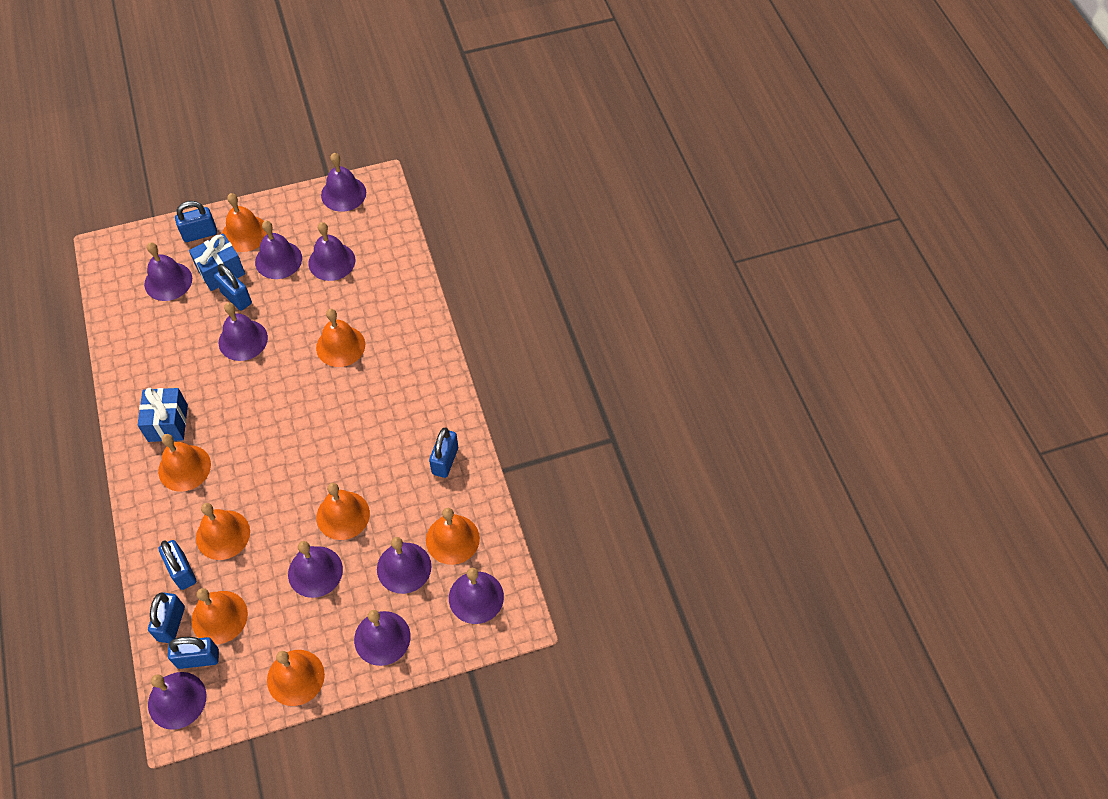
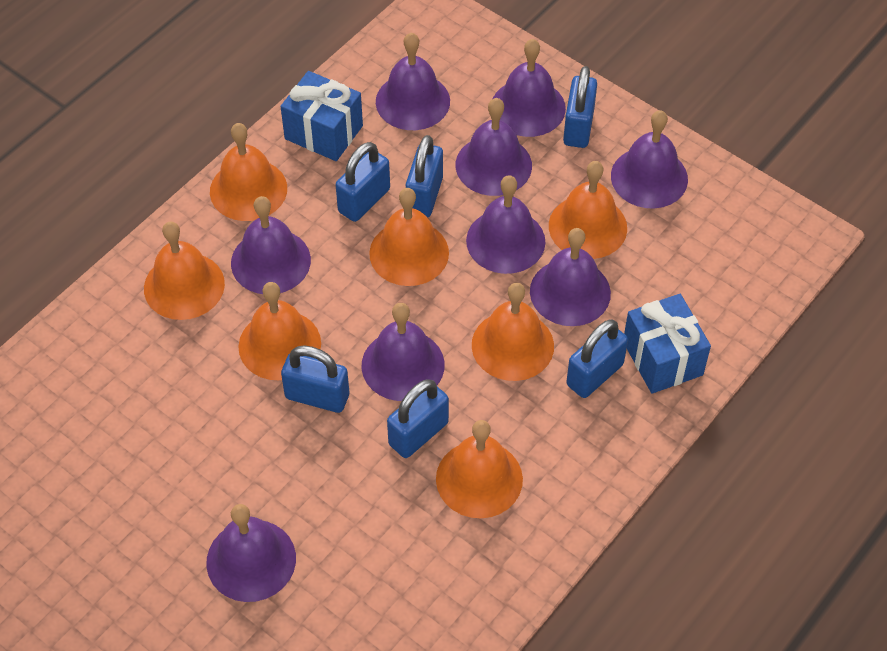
orange bell: [158,434,211,492] [191,588,248,644] [196,503,250,560] [222,193,267,252] [267,650,325,706] [316,309,365,367] [317,483,370,540] [426,508,480,565] = 8 -> [144,221,225,320] [210,123,287,221] [238,282,321,380] [369,188,449,286] [436,420,523,518] [472,283,554,381] [549,161,627,259] = 7
purple bell: [144,242,192,301] [148,672,206,730] [219,302,268,361] [255,221,302,279] [288,541,343,598] [308,222,355,281] [321,153,366,212] [354,610,411,666] [377,537,432,594] [449,568,504,624] = 10 -> [206,504,296,602] [231,196,311,294] [361,303,445,401] [376,33,450,130] [456,98,532,196] [466,175,545,274] [493,39,566,137] [530,228,611,326] [611,110,688,208] = 9

